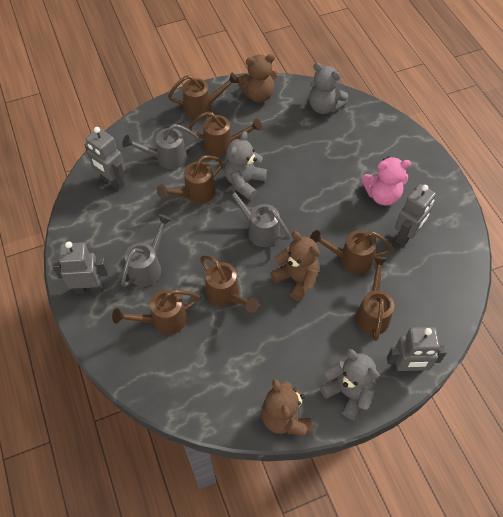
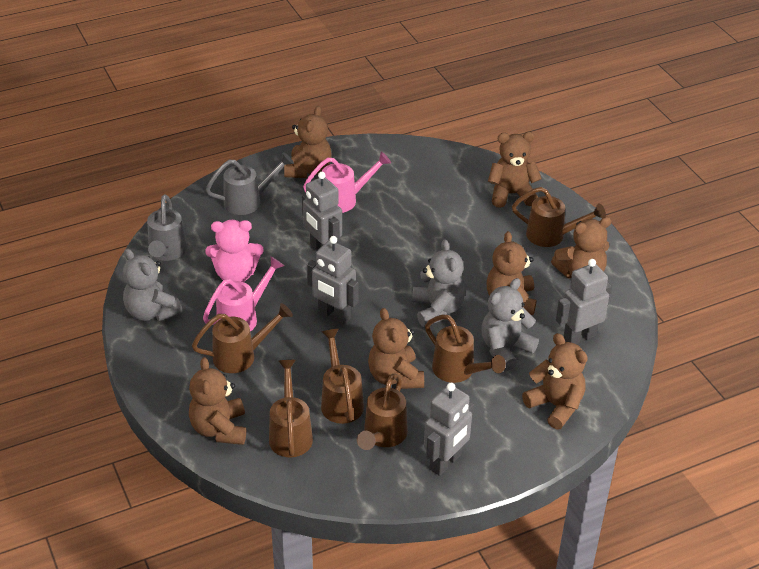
brown teddy bear: [238,54,278,103] [261,379,312,436] [270,231,319,301] = 3 -> [189,357,246,445] [284,106,332,178] [368,308,424,389] [487,231,537,315] [488,132,542,208] [522,333,588,430] [551,217,612,278] = 7
brown watering can: [112,289,200,334] [157,155,223,203] [168,73,239,118] [188,111,262,156] [200,255,259,313] [310,230,393,274] [355,257,394,341] = 7 -> [192,303,293,373] [269,360,313,457] [321,329,364,424] [357,374,408,450] [425,314,506,383] [512,187,606,247] = 6
grey watering can: [121,214,172,287] [122,124,199,169] [224,184,290,247] = 3 -> [147,194,187,261] [206,152,294,215] = 2
pink watering can: none = 0 -> [203,257,284,332] [303,152,391,213] = 2

